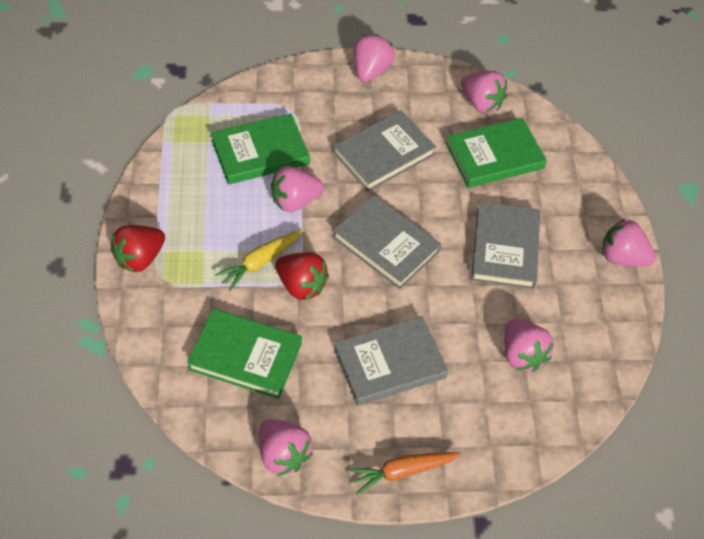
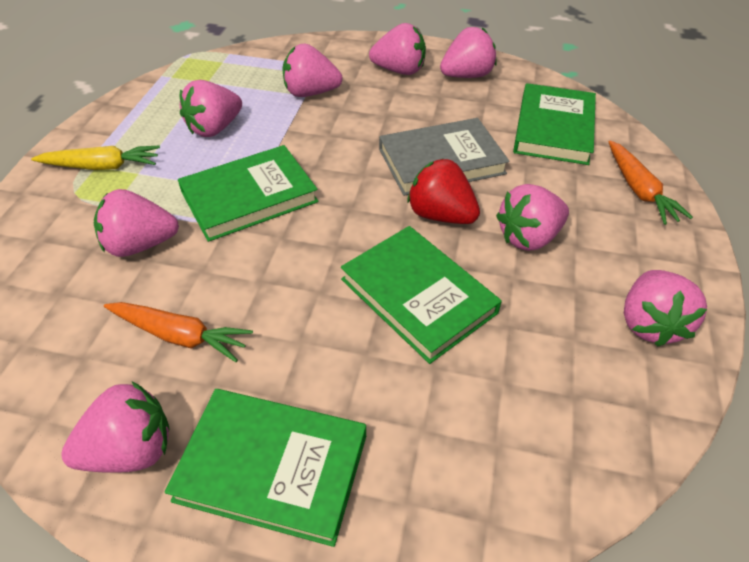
green book: [187,309,302,399] [211,113,310,184] [446,118,547,188] = 3 -> [165,389,366,547] [178,145,319,242] [341,226,502,364] [513,83,596,165] = 4
grey book: [333,110,436,192] [333,195,441,289] [334,316,448,406] [471,201,540,289] = 4 -> [379,118,510,196] = 1
orange carrot: [349,452,461,495] = 1 -> [104,302,253,362] [609,141,693,225] = 2
pink strawberry: [259,419,313,476] [271,166,324,212] [354,34,395,82] [461,71,508,113] [504,319,554,372] [602,219,656,267] = 6 -> [61,381,170,473] [94,189,179,257] [180,80,242,137] [282,43,342,97] [369,23,426,75] [440,27,497,78] [496,184,569,251] [624,270,707,347] = 8
red strawberry: [111,225,165,272] [275,253,329,300] = 2 -> [407,158,480,224] = 1

